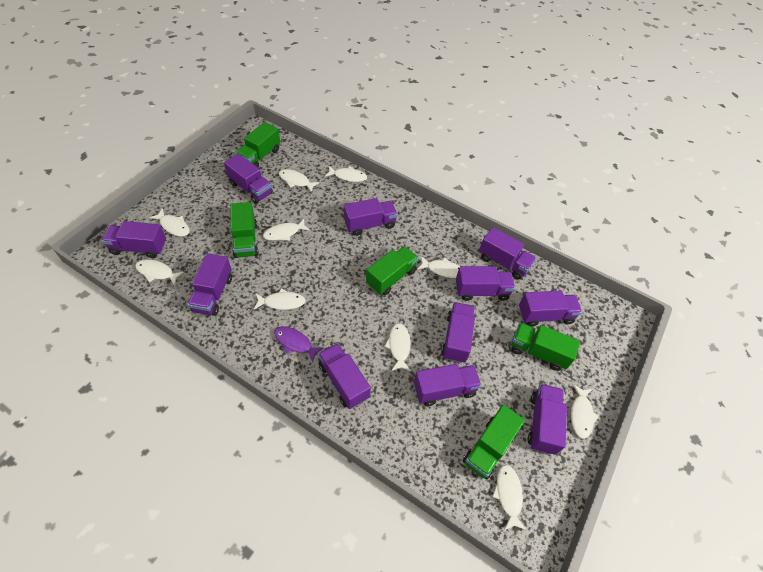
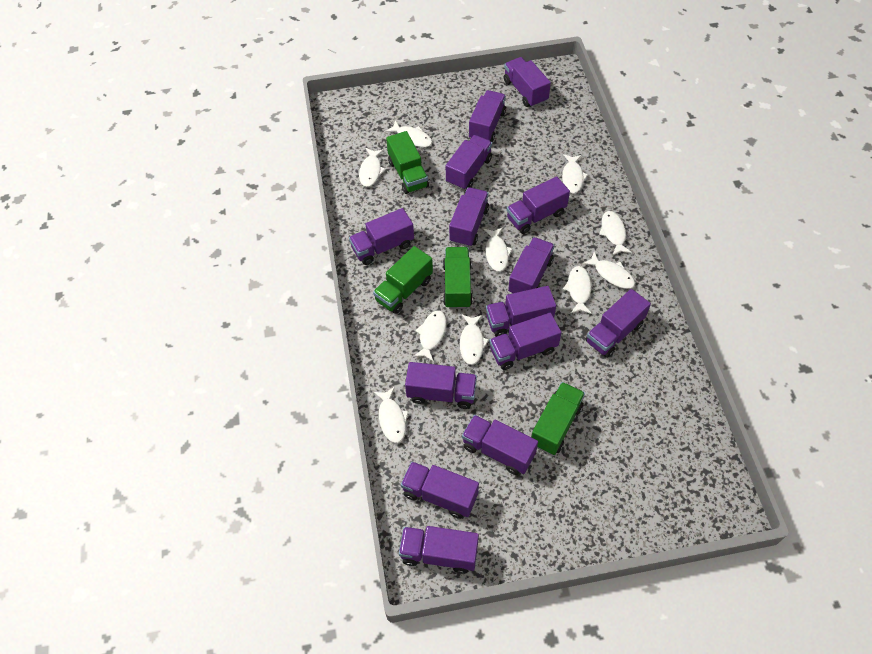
green truck: [231,202,259,258] [235,122,280,168] [366,246,419,295] [463,405,525,480] [511,323,580,371] = 5 -> [373,246,433,314] [386,131,429,194] [443,247,473,309] [531,382,585,455] = 4
purple fish: [274,326,324,362] = 1 -> none = 0
purple truck: [102,221,166,258] [188,253,232,316] [224,153,273,204] [318,343,371,409] [344,198,398,236] [414,364,482,406] [441,302,475,363] [456,266,515,301] [479,227,536,280] [519,291,582,327] [528,384,567,455] = 11 -> [349,208,414,265] [399,526,479,574] [401,461,479,519] [405,362,477,409] [446,135,492,190] [449,187,489,247] [462,415,538,475] [469,90,506,142] [486,286,556,337] [489,313,561,370] [504,57,551,107] [507,176,570,234] [508,237,555,293] [585,289,651,358] = 14

